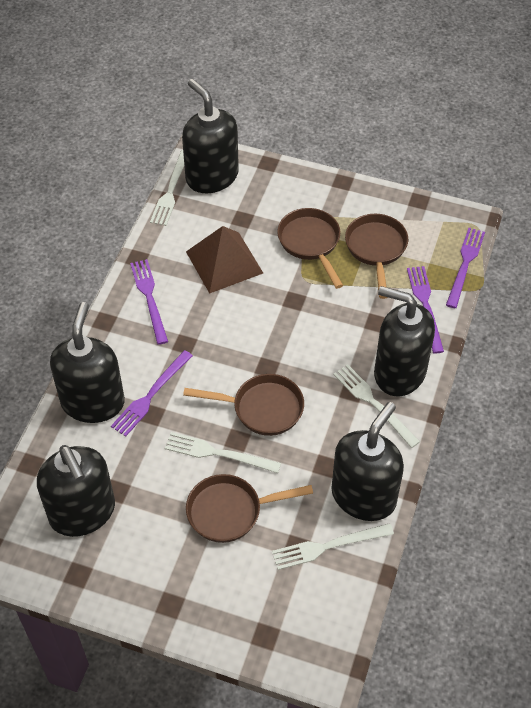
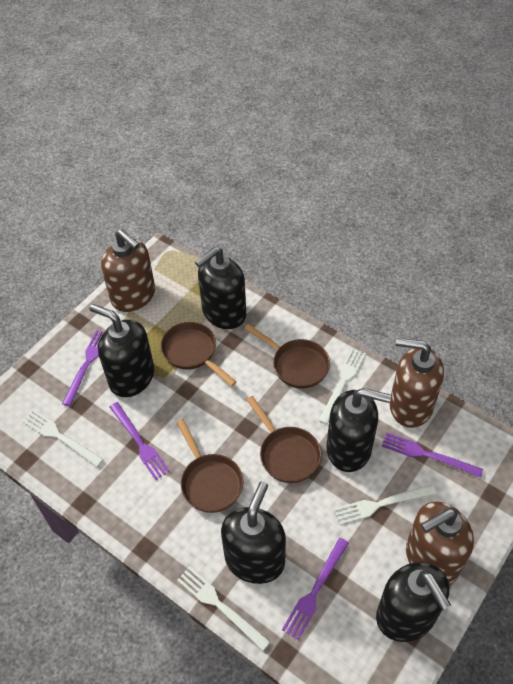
brown pyramid: [186,226,263,294] = 1 -> none = 0
brown soap dispenser: none = 0 -> [101,229,155,312] [390,338,444,428] [406,501,474,585] = 3

